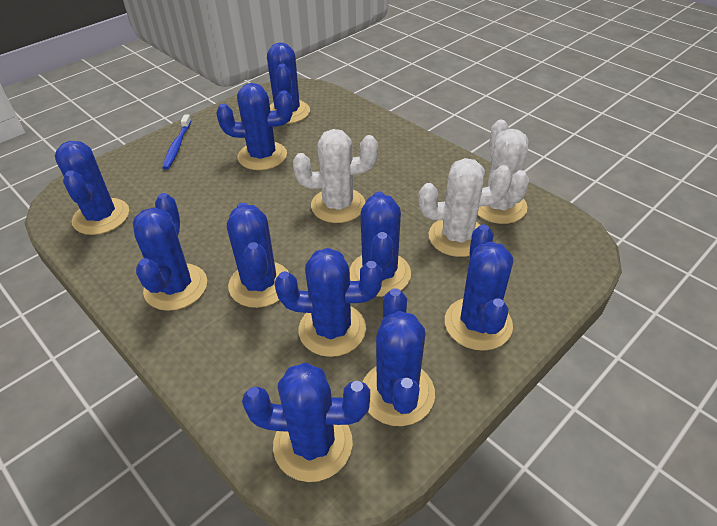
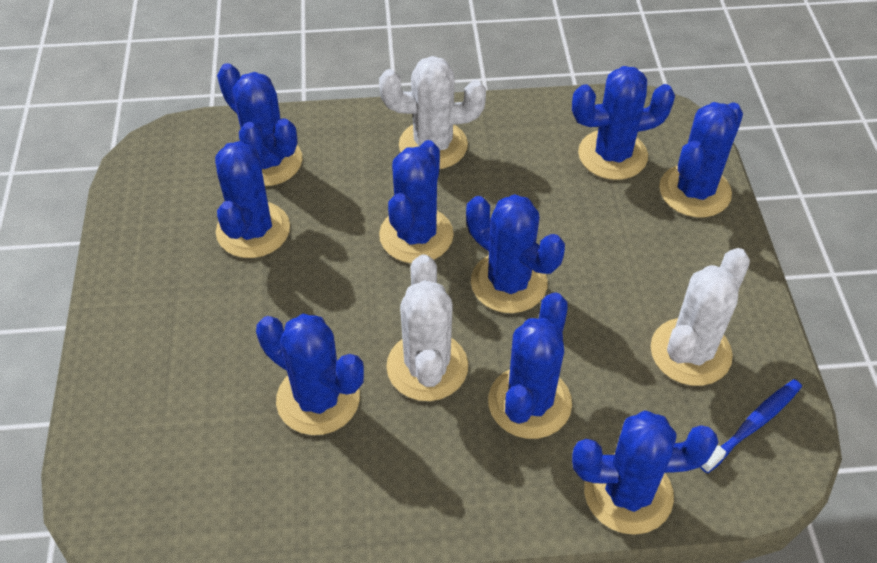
blue cactus: [55,141,129,235] [133,193,207,311] [216,83,293,170] [227,203,289,308] [242,363,370,482] [267,42,310,124] [275,248,382,357] [350,192,411,297] [363,288,435,426] [445,225,513,351] = 10 -> [215,122,290,258] [217,63,302,186] [256,314,364,435] [379,140,454,263] [466,194,565,313] [488,292,572,439] [572,66,675,180] [572,411,718,535] [659,102,743,217] = 9

